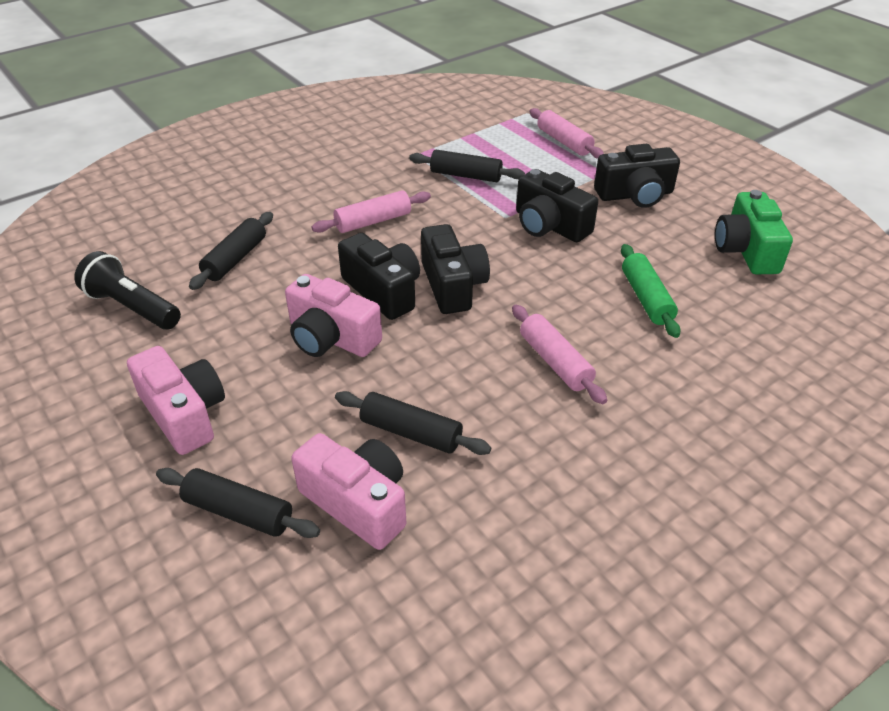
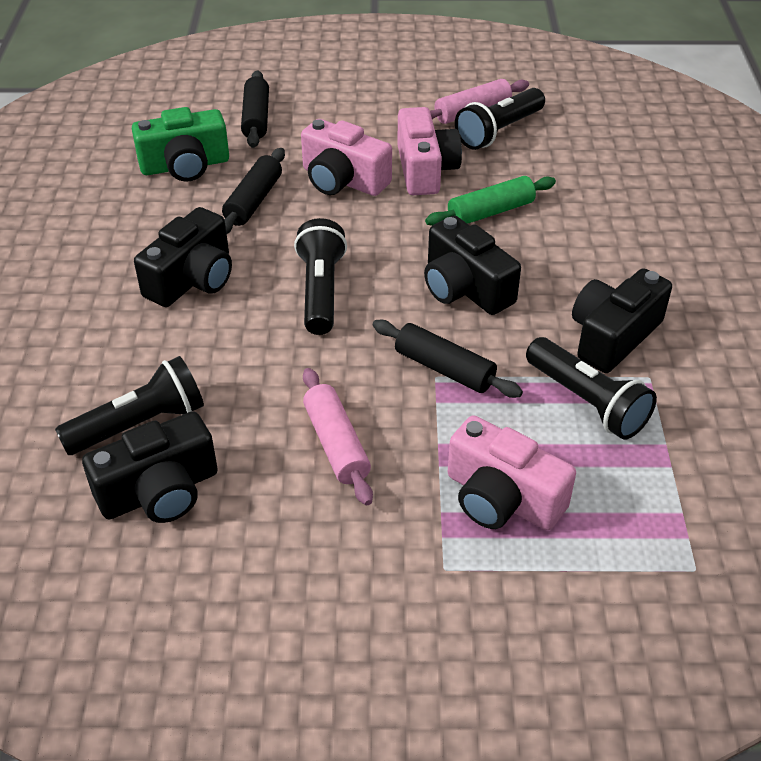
black flashlight: [74,251,181,330] = 1 -> [55,356,204,455] [294,218,347,335] [455,88,545,150] [526,337,657,440] = 4
black rolling pin: [156,468,320,538] [189,212,273,290] [335,391,491,455] [409,150,525,182] = 4 -> [222,148,285,234] [241,70,269,148] [373,320,523,398] = 3
pink rolling pin: [312,190,431,233] [512,305,607,404] [529,108,604,159] = 3 -> [303,368,373,505] [430,79,529,124] = 2

